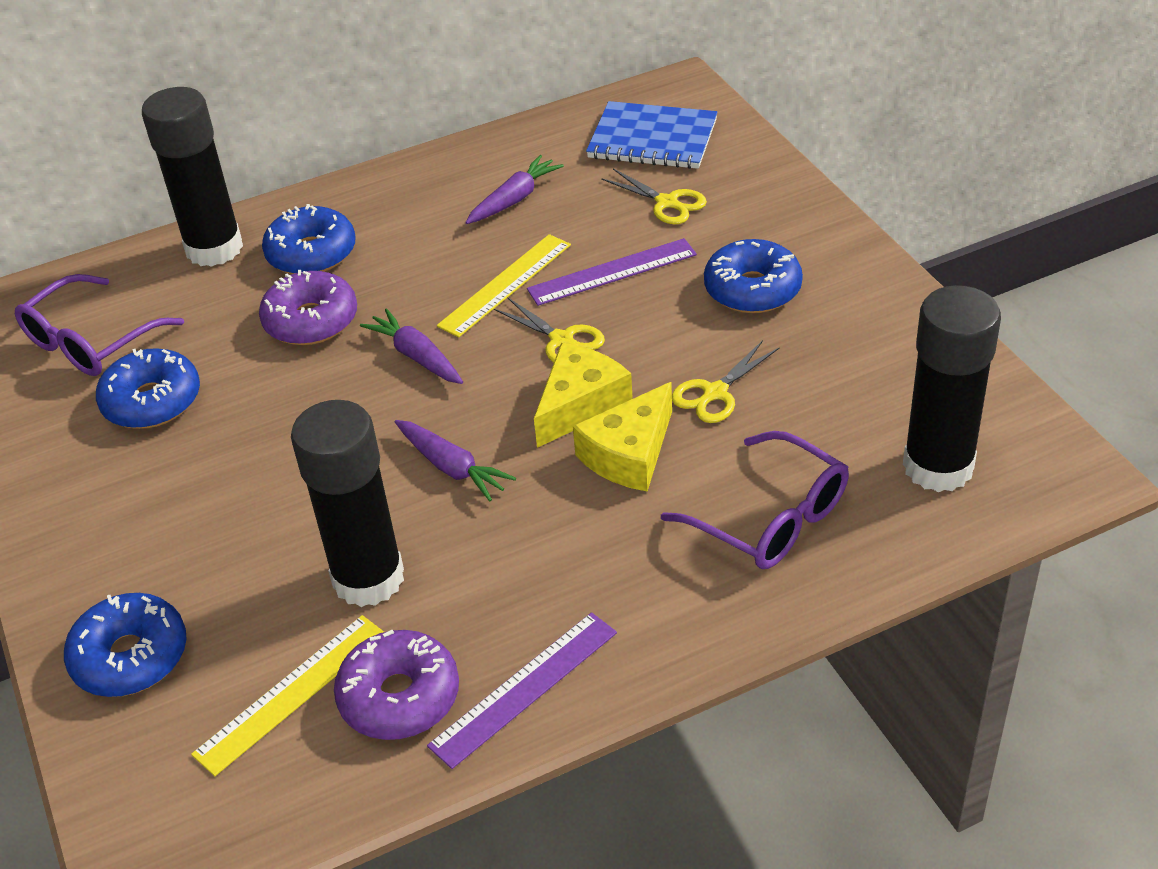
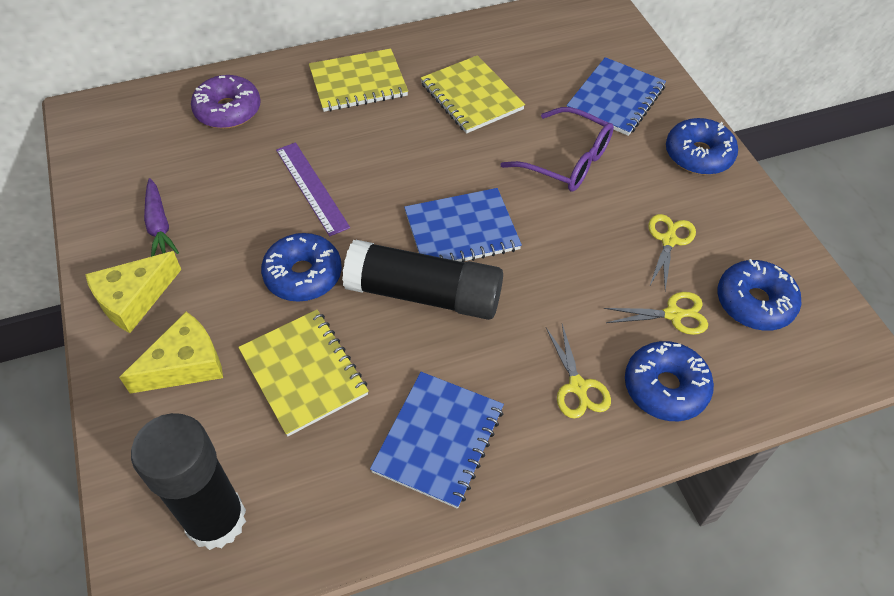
black glue stick: [142,87,243,267] [291,400,404,607] [903,285,1001,492] = 3 -> [131,413,246,550] [342,240,503,320] = 2
blue notebook: [586,101,718,169] = 1 -> [370,372,504,509] [404,188,522,262] [566,57,666,136] = 3
purple carrot: [360,308,463,384] [395,420,516,501] [465,155,564,224] = 3 -> [144,178,179,257] = 1
purple donut: [259,270,357,345] [334,630,459,740] = 2 -> [191,75,261,129] = 1
purple glasses: [15,274,184,376] [661,431,849,569] = 2 -> [501,107,614,192] = 1
purple ruler: [427,612,617,769] [527,238,697,306] = 2 -> [276,142,350,236] = 1
yellow notebook: none = 0 -> [238,310,369,436] [309,48,408,112] [421,55,525,134] = 3
yellow ruler: [191,615,384,776] [437,234,571,337] = 2 -> none = 0

